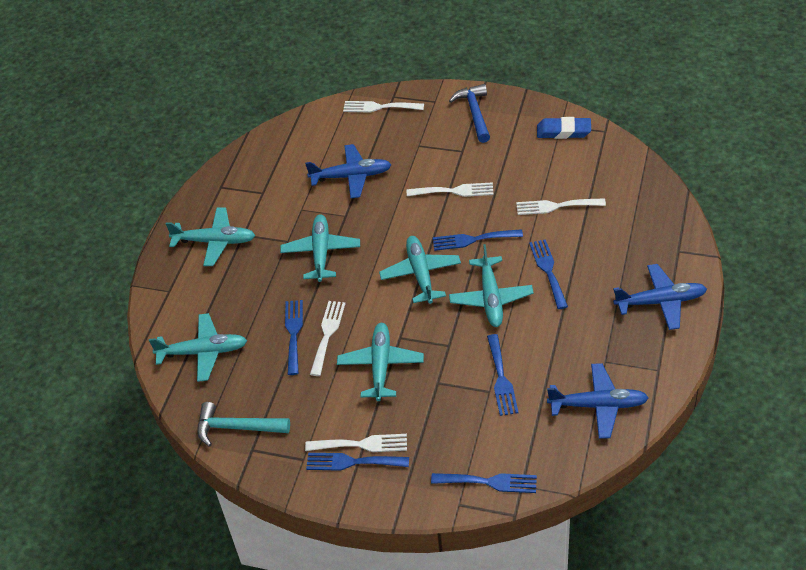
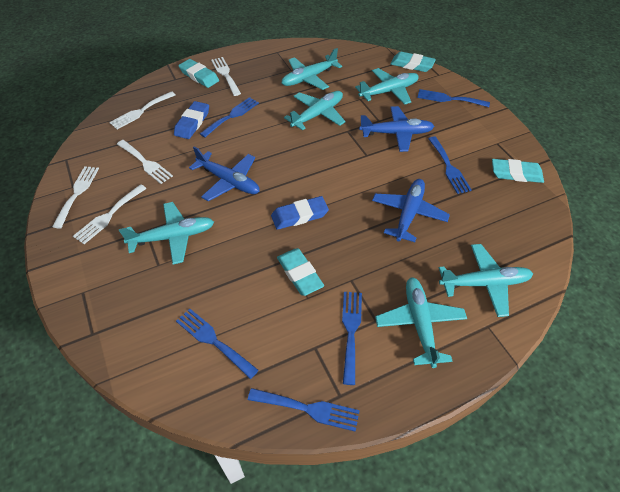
blue eraser: [537,117,591,139] = 1 -> [174,101,209,139] [271,196,329,230] = 2
blue hammer: [449,84,490,143] = 1 -> none = 0
turquoise eraser: none = 0 -> [178,59,219,88] [277,248,324,296] [390,52,436,72] [492,159,544,183] = 4
turquoise hammer: [197,402,290,447] = 1 -> none = 0

